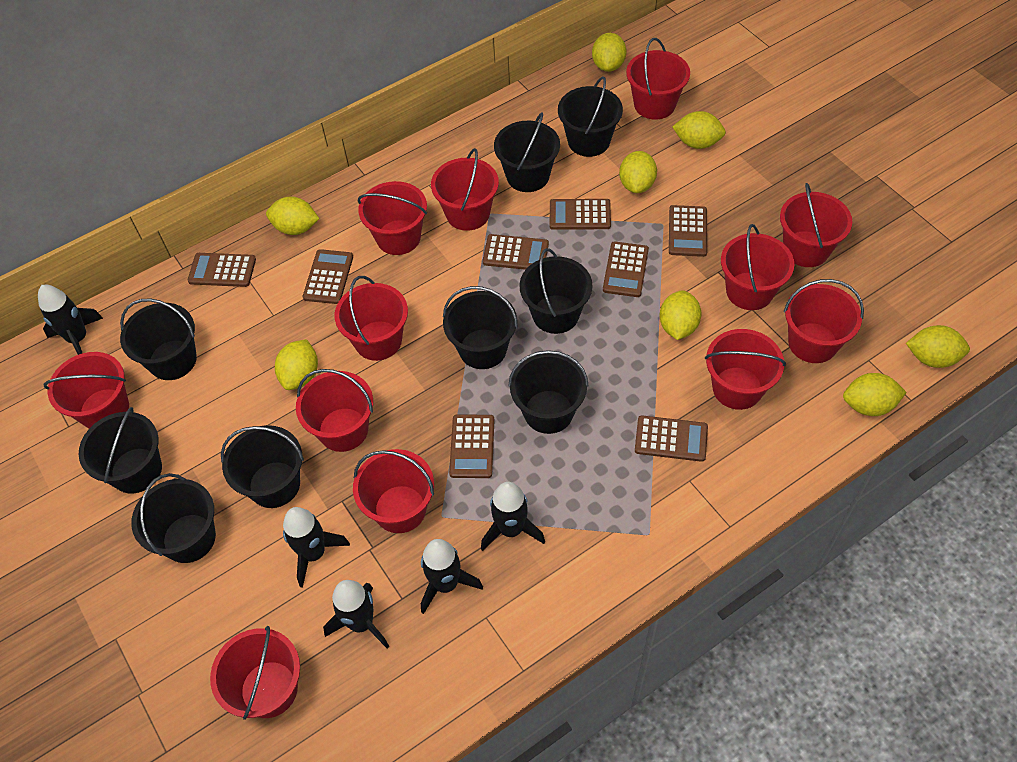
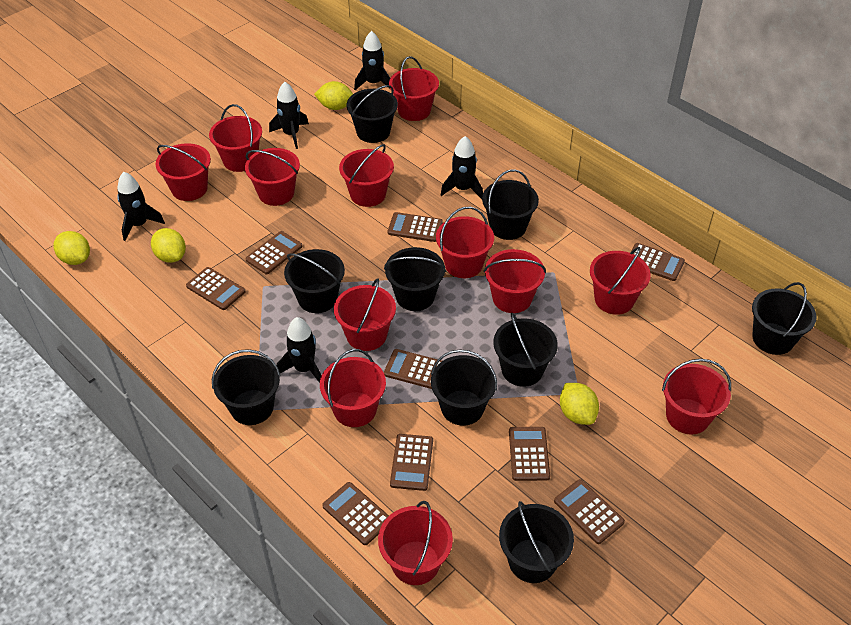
brown calculator: [188,253,256,287] [303,249,353,304] [449,415,494,478] [482,234,549,270] [550,199,611,230] [603,241,649,297] [635,415,708,462] [669,205,707,257] = 8 -> [186,267,246,310] [245,231,302,274] [322,482,389,545] [384,349,442,389] [388,212,443,242] [390,434,433,491] [509,427,550,481] [554,479,625,544] [630,243,685,281] = 9
yellow lemon: [266,196,319,235] [275,339,318,390] [592,33,627,72] [619,151,657,193] [660,290,701,340] [672,111,726,149] [843,373,907,416] [906,325,970,368] = 8 -> [53,231,90,265] [151,228,186,263] [314,81,353,110] [560,383,599,425] = 4

